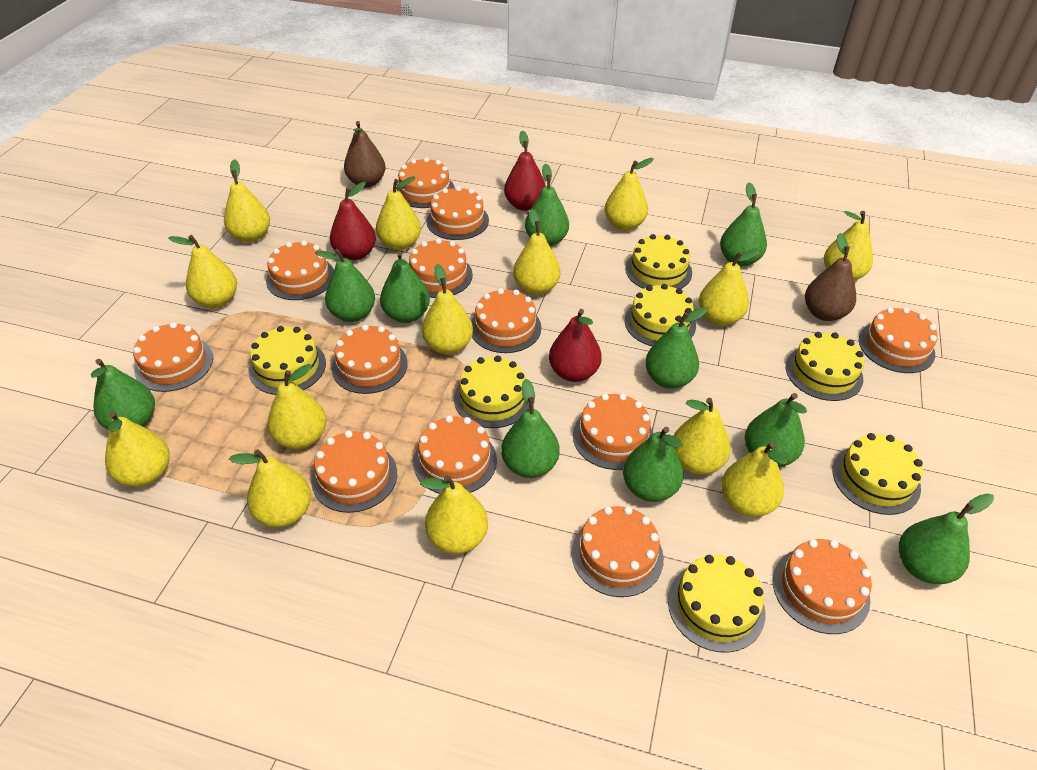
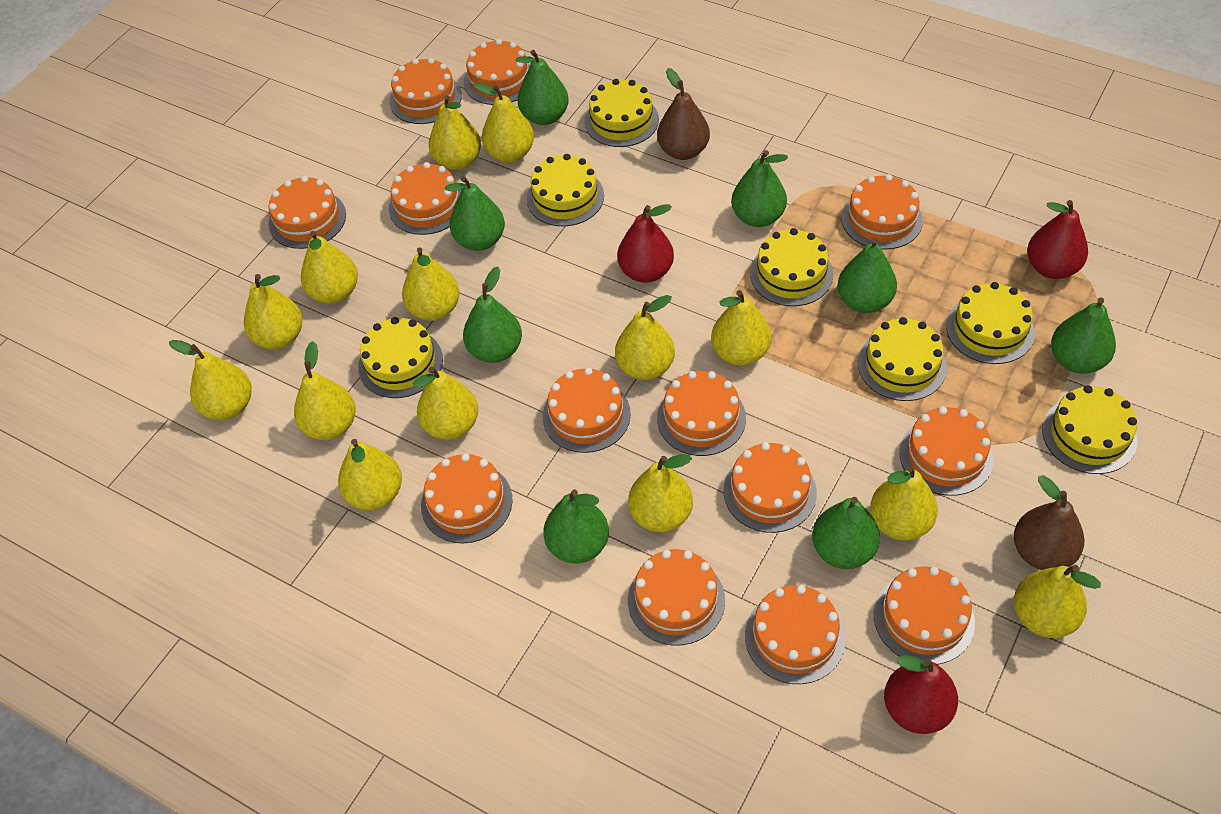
green pear: [91,359,155,429] [315,249,375,322] [380,251,430,323] [501,379,560,478] [525,164,569,246] [623,427,684,502] [645,307,708,389] [720,182,767,266] [745,393,807,467] [899,493,994,584] = 10 -> [445,176,505,251] [463,267,522,363] [516,50,569,125] [544,489,609,563] [731,150,788,227] [812,497,880,569] [838,238,897,313] [1051,298,1116,374] = 8

